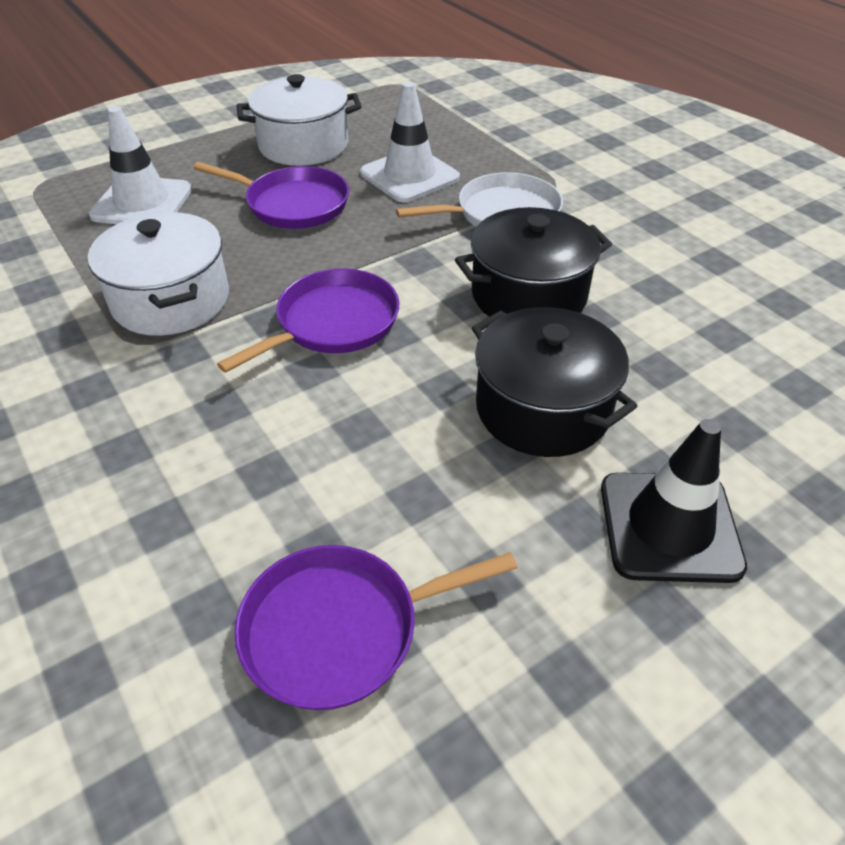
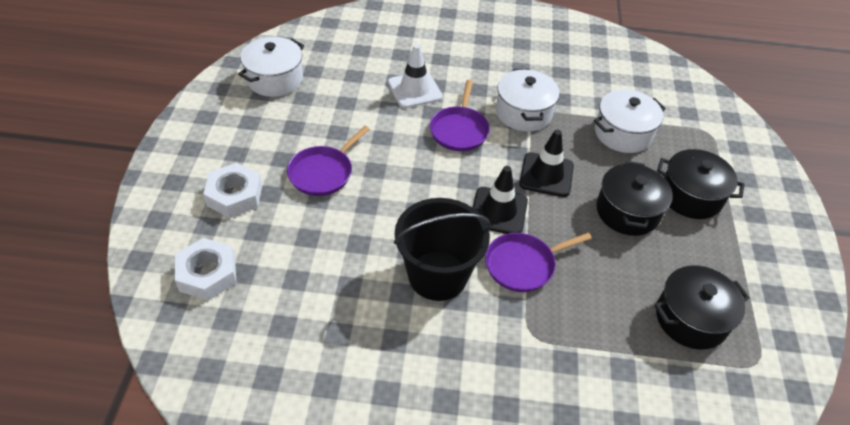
black bucket: none = 0 -> [394,198,491,301] = 1
black pot: [455,207,612,317] [472,307,637,457] = 2 -> [596,161,673,236] [654,266,750,350] [657,149,745,219] = 3
black traffic cone: [601,419,747,583] = 1 -> [473,166,528,234] [519,130,574,197] = 2
white nut: none = 0 -> [175,238,236,301] [203,163,262,218] = 2
white pan: [396,172,563,227] = 1 -> none = 0
white pot: [88,212,229,336] [237,74,362,166] = 2 -> [238,37,304,97] [496,69,560,132] [593,90,666,153] = 3
white traffic cone: [89,106,193,224] [360,82,460,202] = 2 -> [388,44,443,108] = 1

